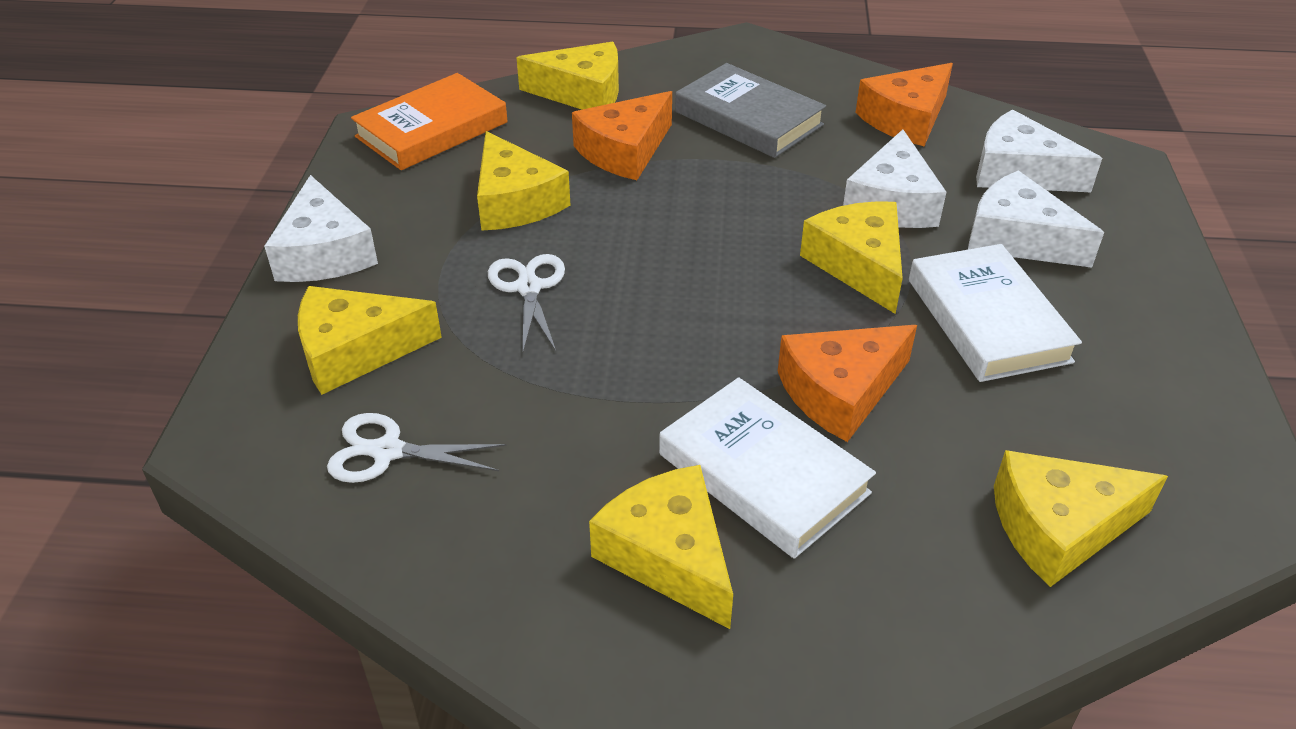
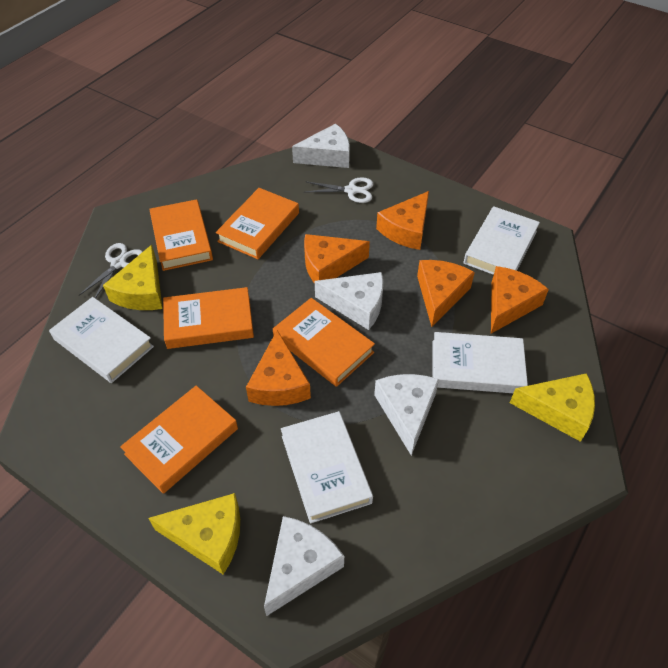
grey book: [675,63,826,158] = 1 -> none = 0
orange book: [351,73,508,170] = 1 -> [120,386,238,494] [149,199,213,271] [163,287,254,349] [216,188,299,259] [273,298,375,387] = 5
orange cheese: [572,91,672,180] [778,325,917,442] [855,63,953,146] = 3 -> [246,330,311,406] [304,234,370,283] [376,191,429,250] [417,260,475,327] [491,266,549,334] = 5
white book: [659,377,876,559] [909,244,1082,382] = 2 -> [49,297,154,383] [281,411,373,524] [432,332,528,393] [464,206,540,275] = 4
yellow cheese: [298,286,442,395] [477,131,571,231] [516,42,619,110] [589,465,733,629] [800,201,903,314] [994,450,1168,587] = 6 -> [103,245,162,310] [148,493,240,575] [510,373,595,442] = 3

